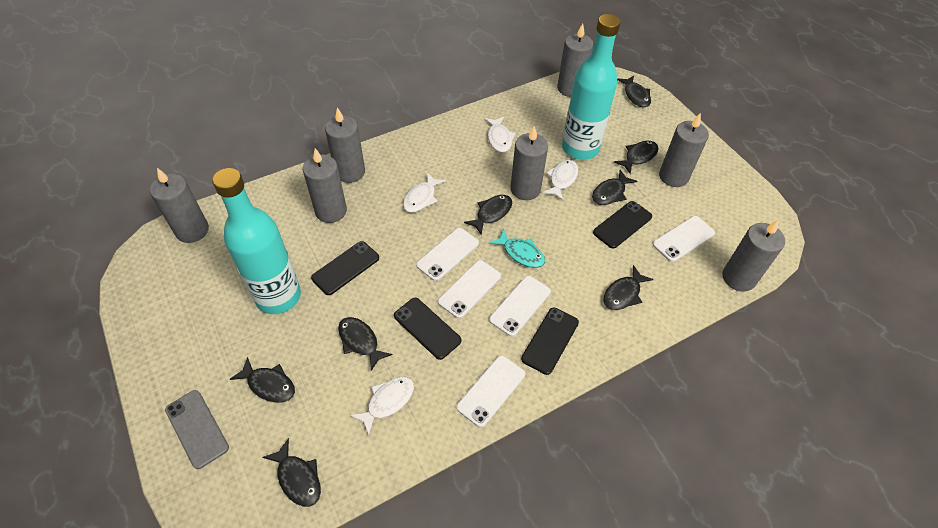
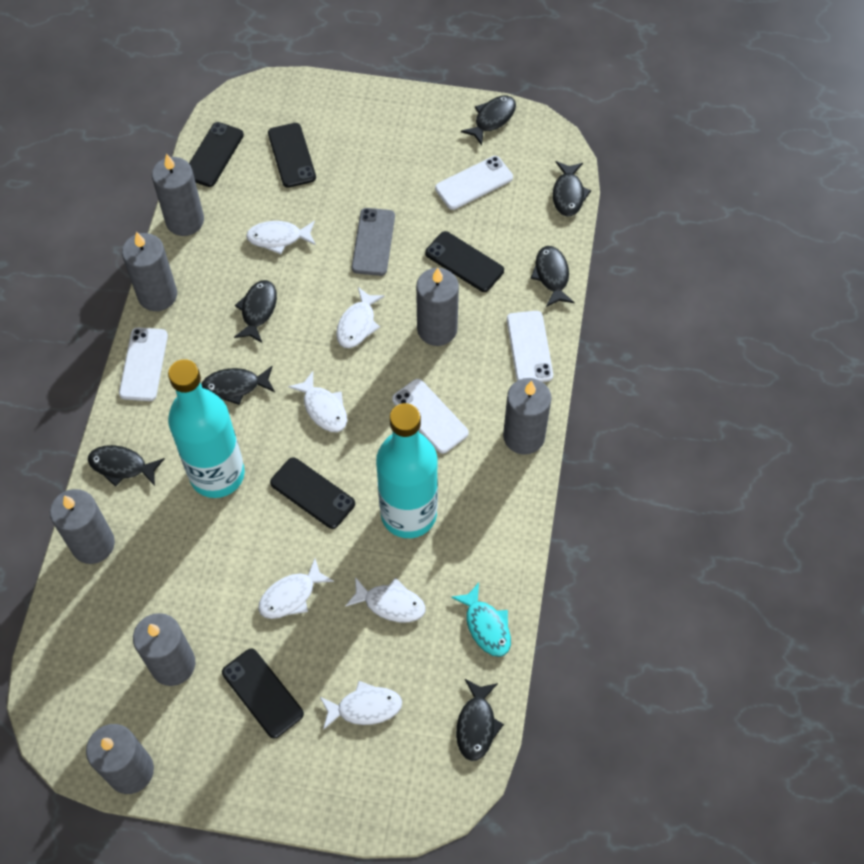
black fish: [230,357,295,403] [263,438,321,507] [338,317,393,371] [464,195,512,235] [592,170,637,205] [603,265,653,310] [614,141,659,174] [617,76,651,107] = 8 -> [88,445,164,487] [201,366,275,405] [234,280,277,343] [456,679,504,761] [461,96,516,146] [530,246,575,307] [553,161,591,217] = 7
black phone: [311,241,379,295] [394,298,461,360] [521,308,579,375] [593,201,652,248] = 4 -> [189,122,244,187] [222,649,304,738] [268,123,316,188] [270,457,355,529] [425,231,504,292] = 5
white fish: [350,377,414,435] [403,173,446,213] [484,117,516,152] [542,160,578,201] = 4 -> [246,221,315,254] [258,558,334,619] [288,371,347,432] [320,681,402,730] [336,287,385,348] [345,577,425,622] = 6
white phone: [416,228,479,281] [438,260,501,319] [457,355,525,427] [489,276,551,337] [653,216,715,262] = 5 -> [119,328,168,401] [392,379,469,454] [435,156,513,210] [507,311,553,382] = 4

